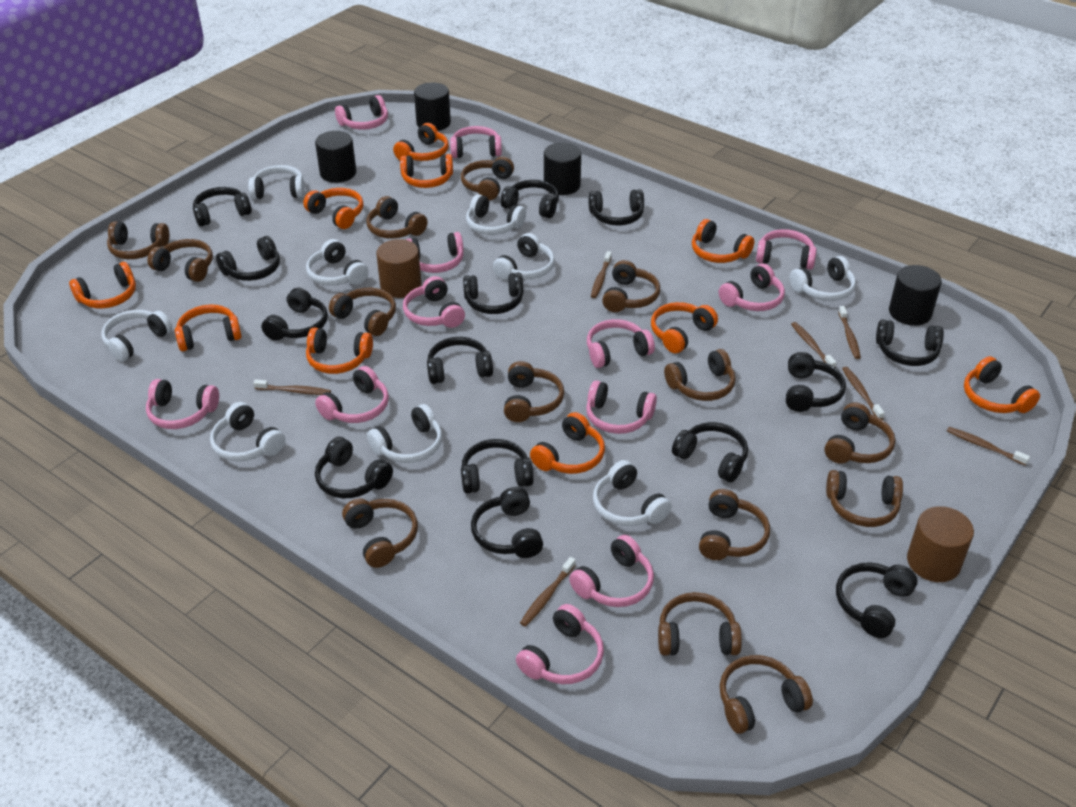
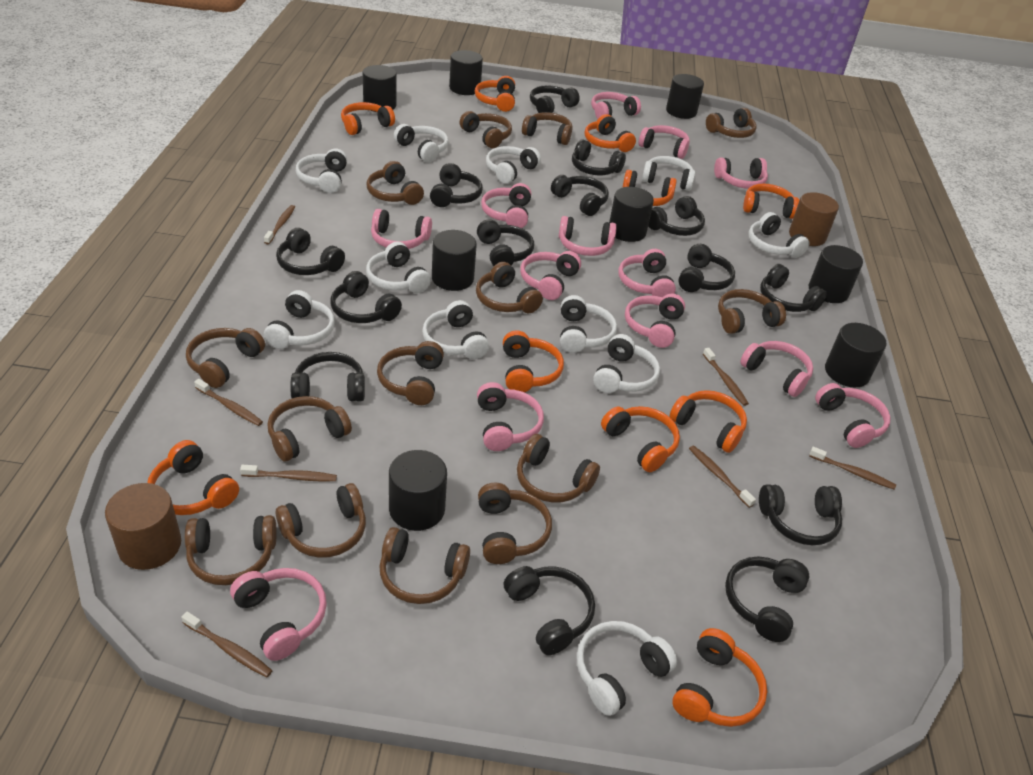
black cylinder: [315,131,356,183] [414,83,451,131] [544,142,581,195] [889,265,942,326] = 4 -> [363,65,397,112] [389,450,447,531] [432,230,477,291] [449,50,483,95] [609,187,654,242] [666,74,704,119] [809,245,863,303] [825,323,886,387] = 8
pink headphones: [146,379,219,429] [315,366,389,423] [335,95,388,130] [403,276,465,328] [406,232,464,273] [450,126,502,158] [516,604,604,684] [569,535,654,607] [586,380,657,434] [587,319,655,368] [719,263,785,311] [756,229,817,270] = 12 -> [230,568,327,661] [371,209,432,249] [477,382,544,451] [481,183,531,228] [520,251,581,300] [559,216,617,256] [591,92,641,119] [618,249,676,297] [625,293,685,348] [639,125,690,159] [714,158,768,189] [740,341,813,397] [815,383,891,448] = 13
white headphones: [102,310,172,361] [210,402,285,462] [248,165,305,199] [306,239,369,286] [367,404,442,463] [466,194,526,235] [493,233,555,280] [593,460,672,526] [790,256,856,301] = 9 -> [264,290,335,349] [296,148,347,193] [366,241,431,293] [394,124,448,162] [422,300,489,359] [486,146,541,184] [560,295,617,353] [577,621,677,716] [593,334,660,393] [642,156,695,191] [748,212,809,258] = 11

